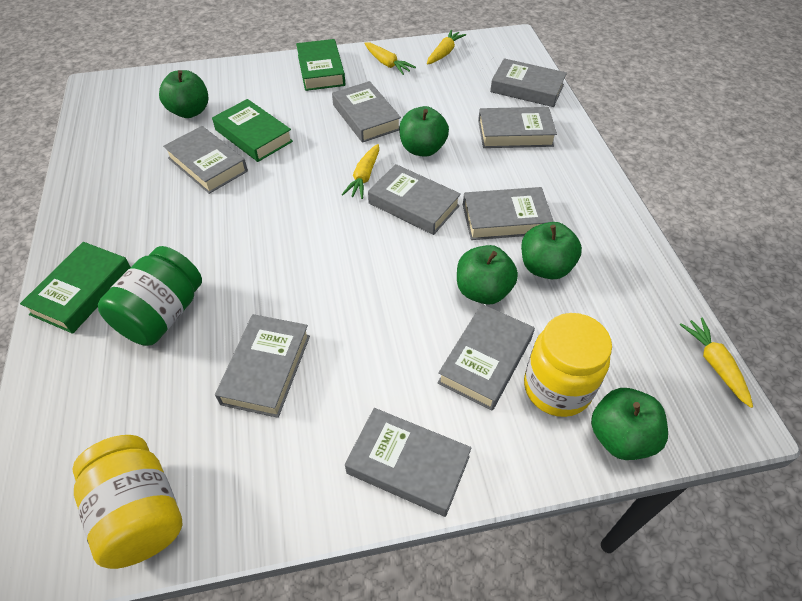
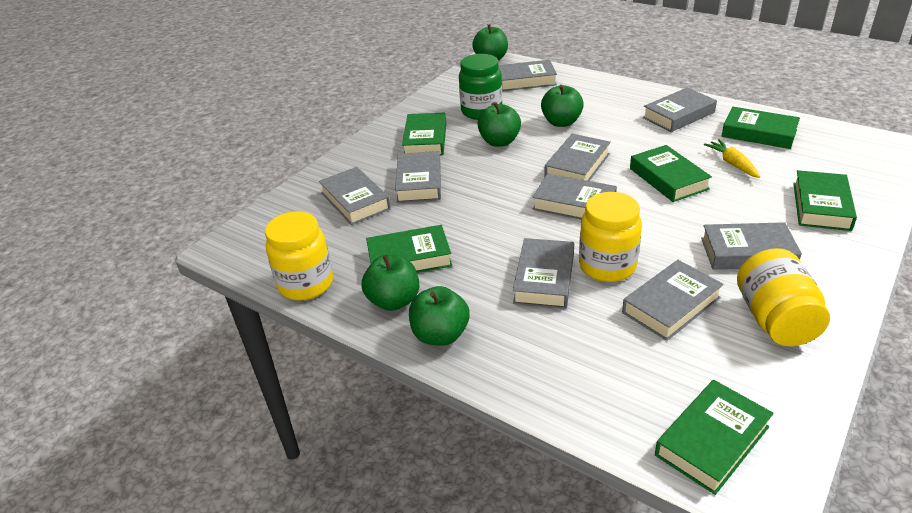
green book: [20,242,131,334] [212,99,293,162] [296,39,345,91] = 3 -> [366,225,452,273] [402,112,446,155] [630,145,712,202] [655,380,774,495] [721,107,800,149] [793,170,857,231] = 6
yellow carrot: [342,144,379,199] [364,42,416,75] [427,30,466,65] [680,317,753,408] = 4 -> [704,139,760,178] = 1
yellow jar: [72,435,183,569] [524,313,612,417] = 2 -> [265,211,333,300] [579,192,642,282] [737,248,830,346] = 3

